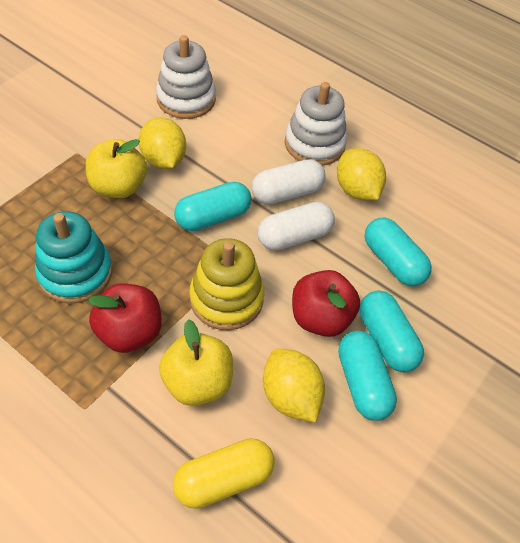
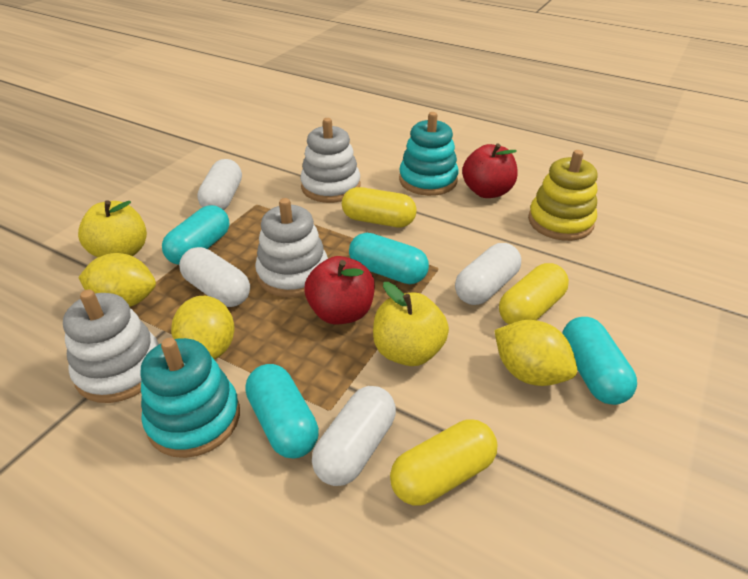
turquoise stacking toy: [35,211,112,303] = 1 -> [140,338,240,458] [399,112,459,196] = 2
white capsule: [252,159,325,204] [258,202,335,251] = 2 -> [179,247,250,307] [197,159,242,210] [312,386,396,486] [455,243,521,305] = 4
white stacking toy: [156,35,216,119] [285,82,347,166] = 2 -> [63,290,159,403] [255,198,328,297] [300,118,360,203] = 3
yellow capsule: [173,438,275,509] = 1 -> [342,187,417,227] [390,419,497,506] [499,263,569,325] = 3

